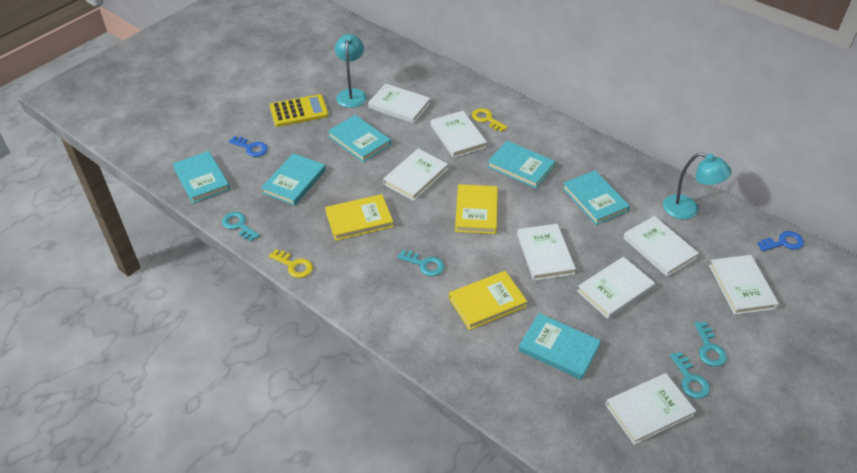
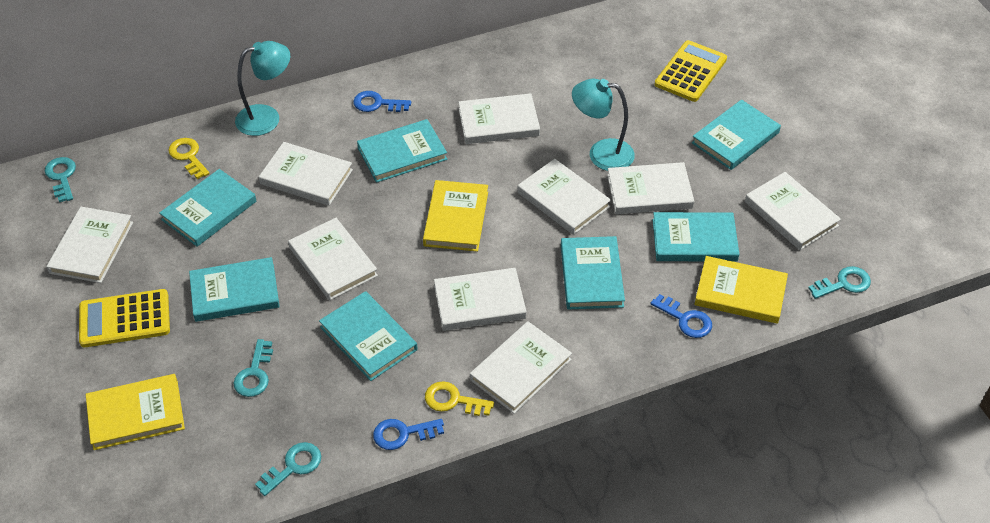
blue key: [228,136,268,157] [757,231,804,252] = 2 -> [353,91,411,112] [373,419,444,450] [650,294,712,338] = 3
turquoise book: [173,151,230,203] [261,153,326,206] [328,115,391,162] [487,141,555,188] [518,313,601,380] [562,170,630,225] = 6 -> [159,169,256,247] [189,257,280,322] [319,291,418,381] [357,119,447,183] [561,236,625,309] [653,212,739,262] [692,100,781,170] = 7
white book: [368,83,430,123] [383,149,448,201] [431,111,487,158] [517,224,576,281] [577,257,655,319] [606,373,696,445] [623,216,699,277] [709,255,779,315] = 8 -> [46,207,133,283] [259,142,353,206] [288,218,378,301] [434,268,526,331] [458,93,540,144] [470,321,572,414] [517,159,611,235] [607,162,694,214] [745,172,841,250] = 9
yellow calculator: [270,94,329,127] = 1 -> [79,289,170,347] [655,40,727,102] = 2

